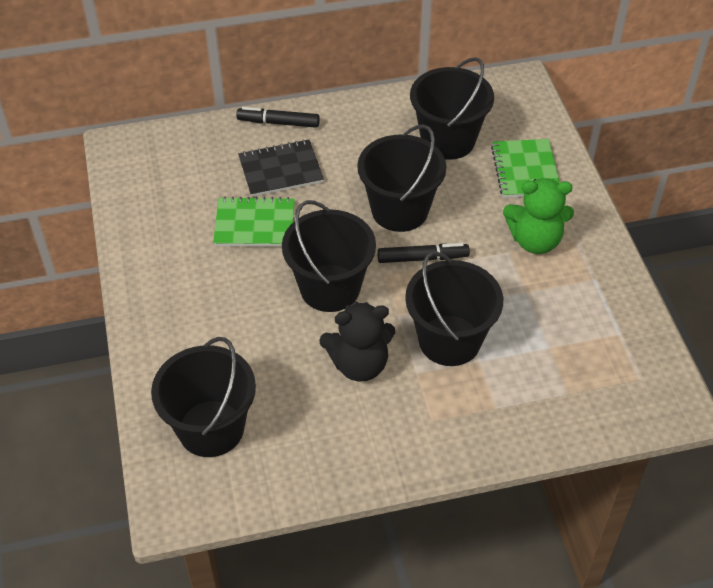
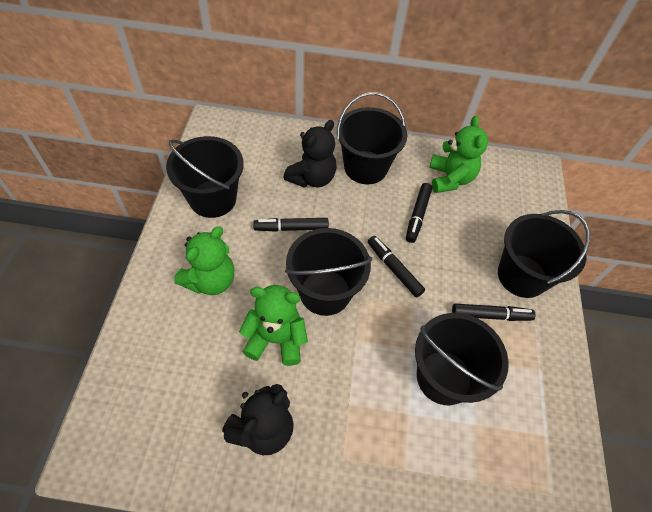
black marker: [236,107,320,128] [377,243,470,263] = 2 -> [253,218,329,232] [368,236,425,298] [406,183,432,243] [452,304,535,321] = 4
black notebook: [238,139,324,197] = 1 -> none = 0
black teddy bear: [319,301,395,382] = 1 -> [222,384,294,455] [284,120,337,188] = 2
green notebook: [213,197,295,247] [491,139,560,198] = 2 -> none = 0
green teddy bear: [503,178,574,254] = 1 -> [174,226,234,295] [239,285,308,366] [429,116,488,193] = 3

